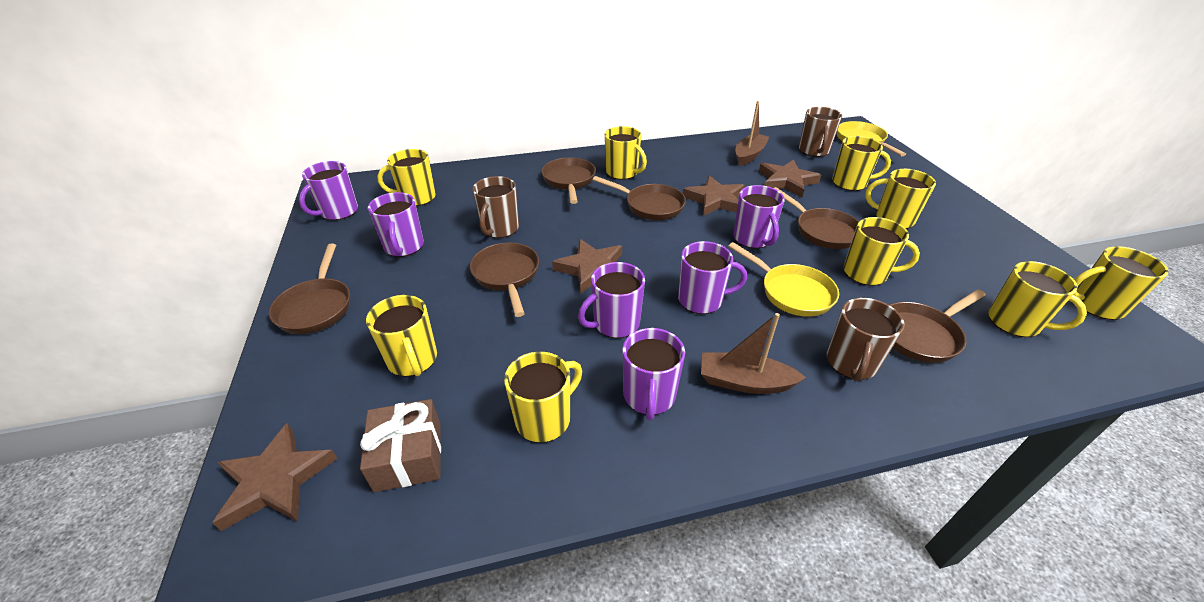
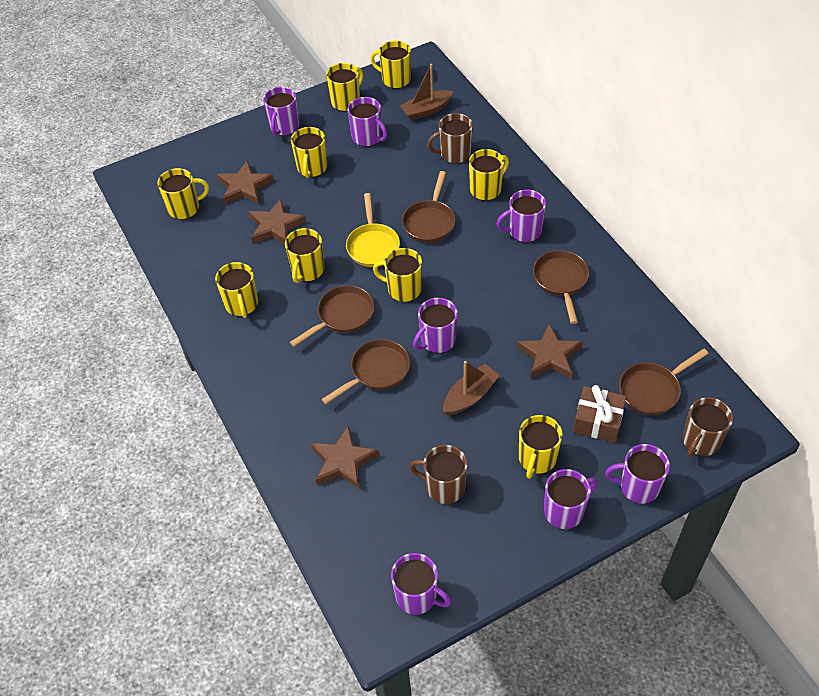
brown pan: [269,243,350,334] [470,243,539,317] [541,157,596,204] [593,176,686,220] [774,187,859,249] [890,289,985,363] = 6 -> [290,285,374,347] [322,339,410,404] [402,171,455,243] [533,250,589,324] [619,349,709,415] = 5
purple mug: [299,161,358,220] [368,192,424,257] [578,262,645,338] [622,328,685,420] [678,241,747,314] [733,185,785,248] = 6 -> [263,87,299,136] [347,97,387,147] [391,553,451,615] [413,298,458,353] [496,190,546,242] [544,469,598,529] [605,444,670,504] = 7
yellow pan: [728,242,839,317] [837,121,906,156] = 2 -> [346,193,400,267] = 1

